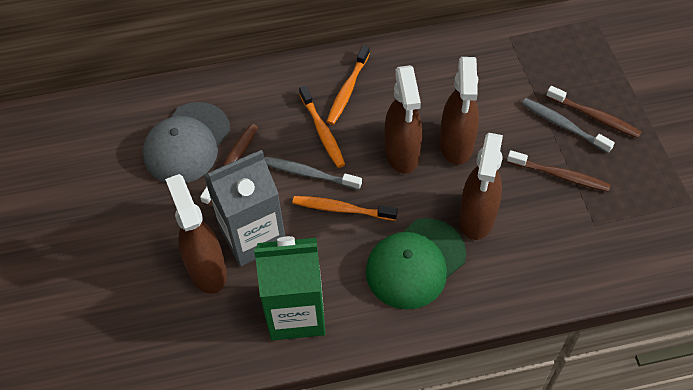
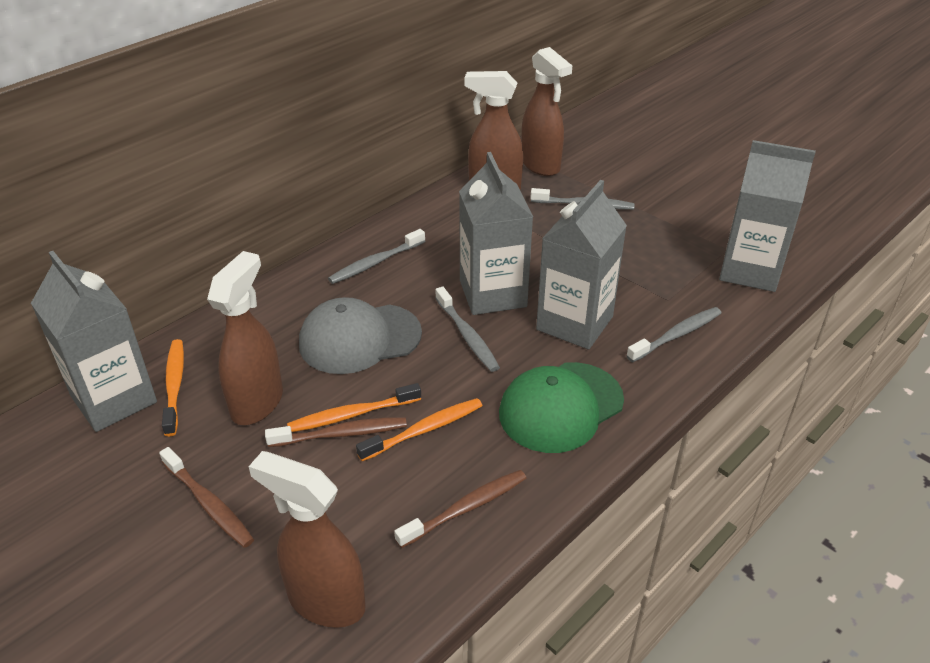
green carton: [254,236,326,340] = 1 -> none = 0
grey carton: [204,150,285,266] = 1 -> [31,251,157,432] [459,152,533,315] [536,180,627,349] [719,140,816,292] = 4
grey toothbrush: [264,157,362,190] [522,98,615,153] = 2 -> [328,229,425,284] [435,287,500,372] [530,188,635,210] [626,307,722,362] = 4

